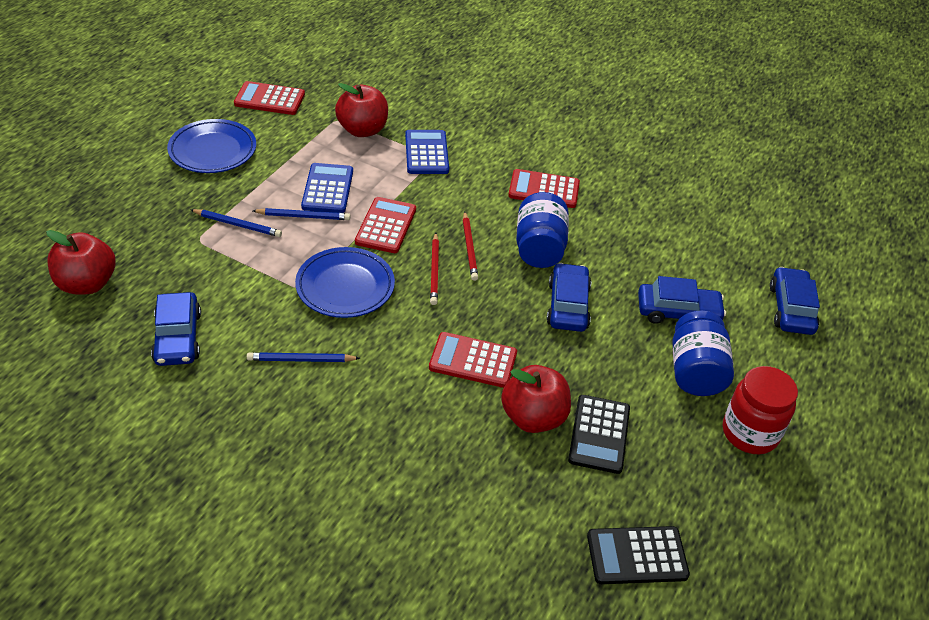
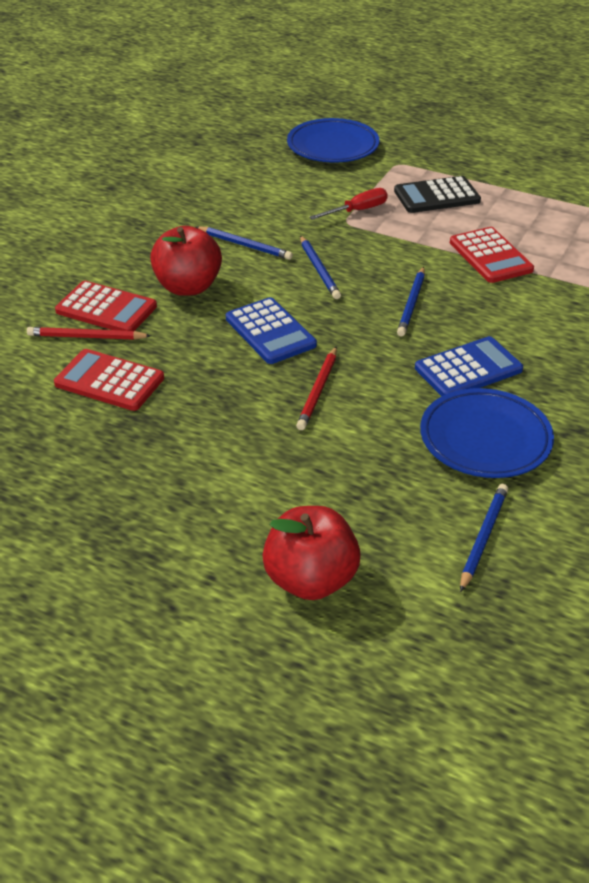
black calculator: [568,395,630,474] [587,526,690,584] = 2 -> [394,176,481,213] = 1
blue car: [151,292,201,366] [547,263,591,332] [638,276,726,324] [770,267,820,335] = 4 -> none = 0
blue jar: [516,192,569,268] [672,311,734,396] = 2 -> none = 0
blue pencil: [191,209,282,237] [247,352,360,362] [253,208,350,220] = 3 -> [196,226,293,260] [300,236,341,299] [397,267,425,336] [460,484,508,592] = 4
red apple: [46,230,116,295] [335,83,388,137] [501,365,571,433] = 3 -> [150,226,222,296] [262,506,361,600] = 2
red calculator: [234,81,305,115] [355,197,416,253] [429,332,517,388] [508,169,580,208] = 4 -> [54,349,164,411] [55,281,157,331] [450,227,534,283] = 3
red jar: [723,366,798,454] = 1 -> none = 0
red screwdriver: none = 0 -> [309,188,388,220] = 1

